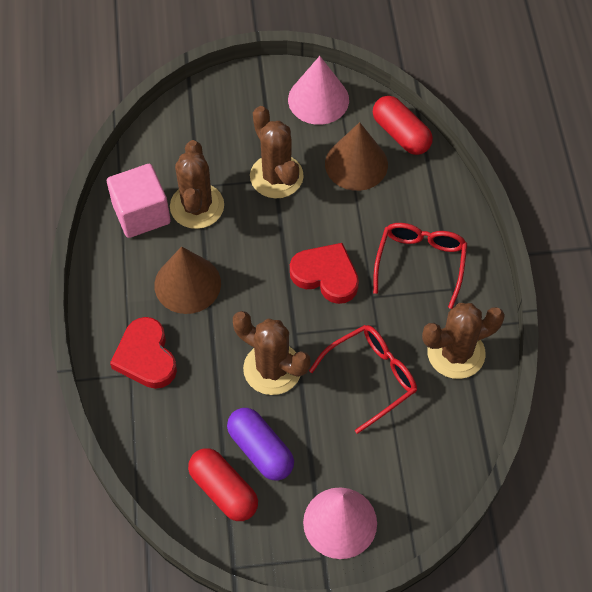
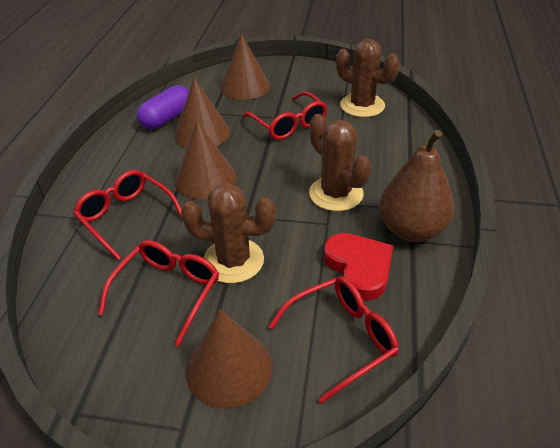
brown cactus: [170,140,224,229] [233,311,310,395] [250,106,304,198] [422,303,505,379] = 4 -> [181,183,276,283] [309,114,371,211] [336,39,400,117] = 3
brown cone: [154,247,221,314] [325,122,388,191] = 2 -> [174,78,230,148] [175,121,237,200] [186,309,272,408] [221,34,270,100] = 4
brown pear: none = 0 -> [379,130,455,242] = 1
pink cone: [288,56,349,125] [303,487,377,559] = 2 -> none = 0
pink cube: [107,164,171,238] = 1 -> none = 0
red capsule: [188,448,258,521] [373,96,433,155] = 2 -> none = 0
red glasses: [309,325,417,434] [373,223,467,309] = 2 -> [73,170,182,260] [98,240,219,346] [242,92,328,140] [268,276,399,403] = 4
red heart: [110,317,177,389] [290,243,359,304] = 2 -> [324,233,393,301] = 1

